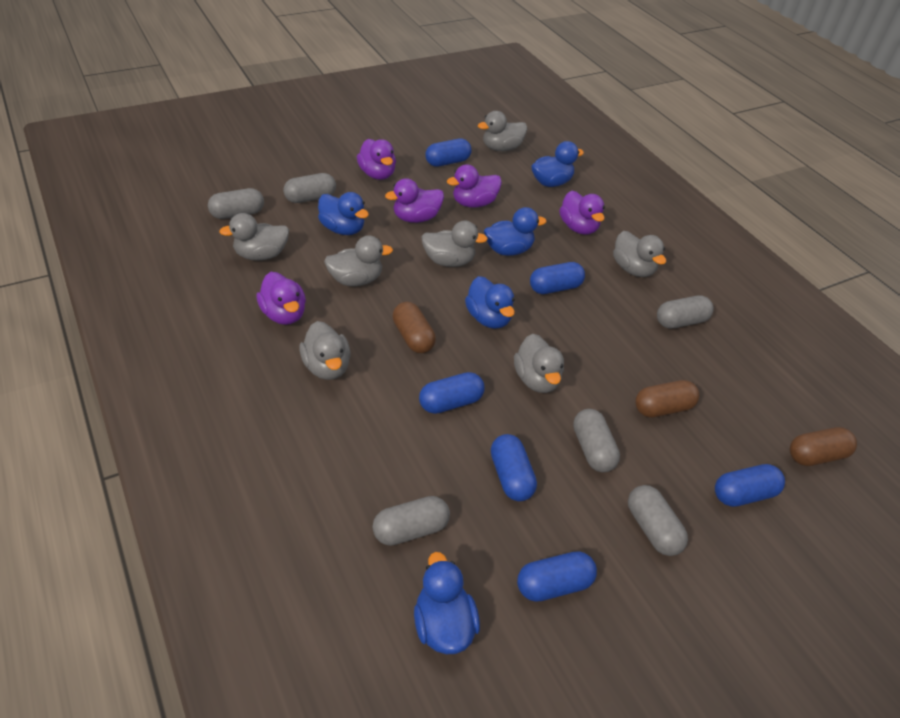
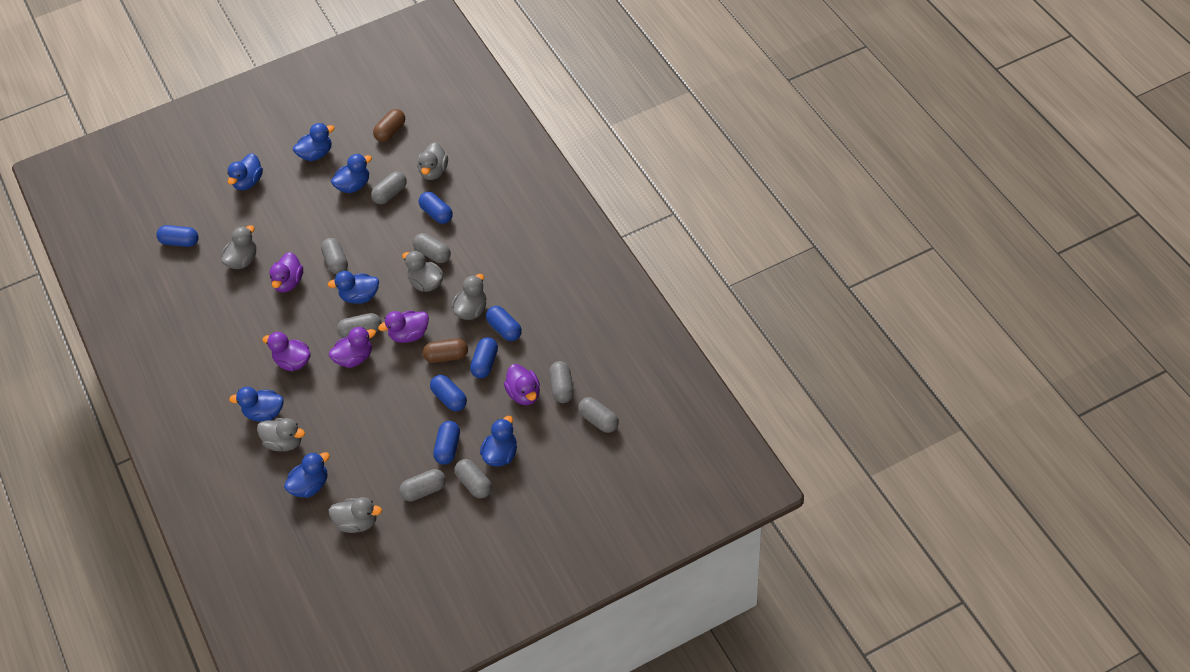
blue duck: [318,192,369,235] [414,552,480,654] [465,276,515,329] [484,207,546,256] [531,141,584,187] = 5 -> [227,153,263,190] [229,387,284,422] [284,452,330,498] [293,123,335,161] [327,271,379,304] [331,154,372,193] [480,416,517,466] = 7
brown capsule: [393,302,436,353] [635,380,700,418] [790,427,857,466] = 3 -> [373,109,405,142] [423,338,468,363] = 2
grey capsule: [208,188,264,219] [283,173,336,203] [373,496,450,546] [573,409,620,472] [628,485,688,556] [657,295,714,329] = 6 -> [321,238,348,274] [337,313,382,338] [371,171,407,204] [399,469,446,501] [413,233,451,263] [454,459,492,498] [549,361,574,403] [578,397,619,433] = 8
grey duck: [219,213,289,260] [299,321,351,380] [324,235,393,286] [421,221,488,267] [478,111,527,151] [514,334,564,393] [613,231,666,277] = 7 -> [221,225,256,269] [257,418,305,451] [329,497,382,533] [402,251,443,292] [417,142,448,180] [451,274,486,320] = 6

